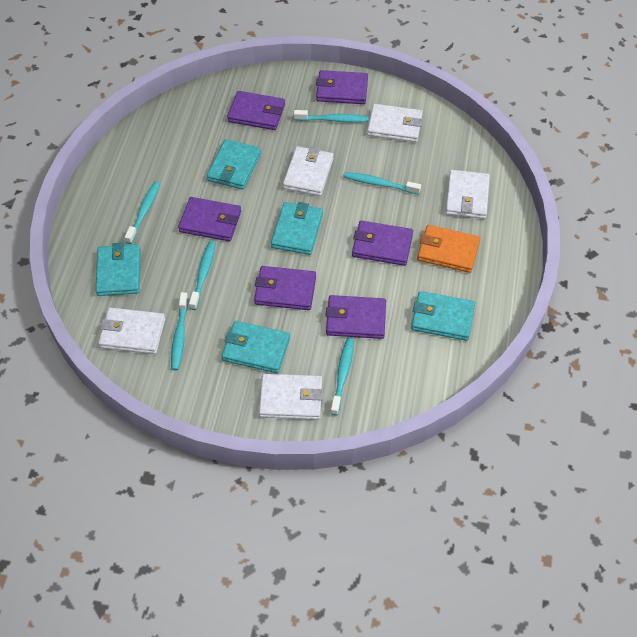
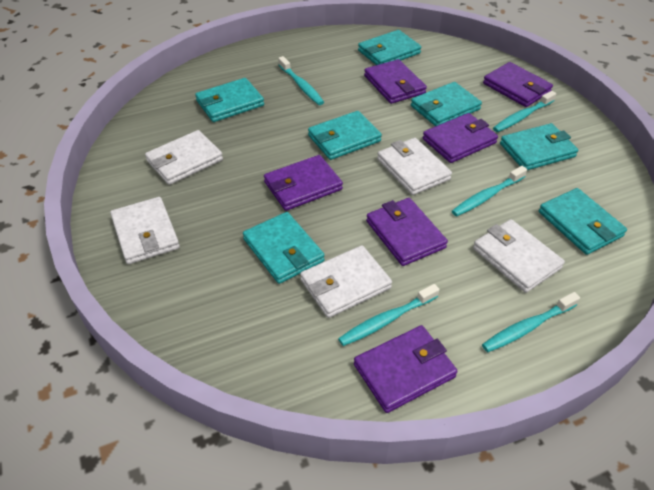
orange wallet: [417,225,480,273] = 1 -> none = 0
turquoise toothbrush: [124,182,160,244] [171,292,188,371] [189,241,216,310] [294,110,369,123] [330,338,354,415] [344,172,421,194] = 6 -> [278,56,324,105] [338,284,439,346] [452,166,527,216] [482,292,580,352] [493,91,556,132] = 5
turquoise wallet: [96,242,141,296] [207,139,261,190] [222,321,290,373] [271,202,323,255] [411,291,475,341] = 5 -> [195,78,264,122] [243,212,325,284] [308,111,382,160] [358,30,421,65] [411,82,482,126] [500,123,578,170] [539,188,627,255] = 7

